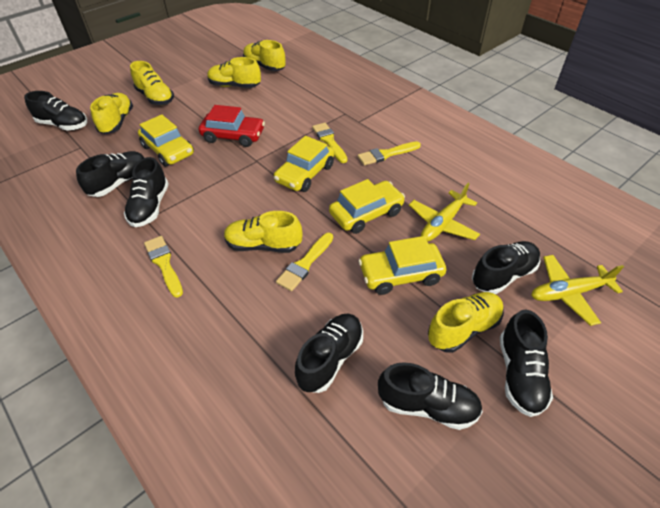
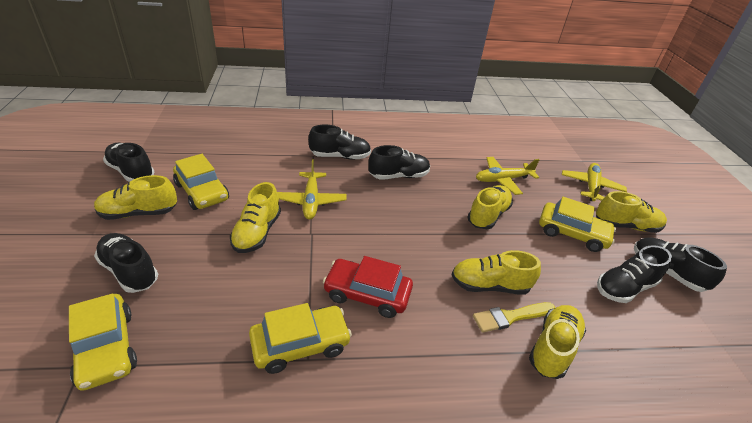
black shoe: [24,91,87,131] [76,151,145,197] [124,157,169,227] [295,313,363,393] [378,362,483,430] [472,241,540,294] [500,310,553,417] = 7 -> [94,233,158,293] [103,143,154,182] [308,125,371,160] [368,145,430,180] [597,245,672,303] [634,237,727,292] = 6
yellow brush: [144,236,183,297] [276,233,333,291] [312,123,347,163] [358,141,421,166] = 4 -> [473,302,555,333] = 1
yellow plane: [409,183,480,242] [531,255,624,326] = 2 -> [277,160,346,220] [476,157,539,195] [562,163,627,201] = 3

